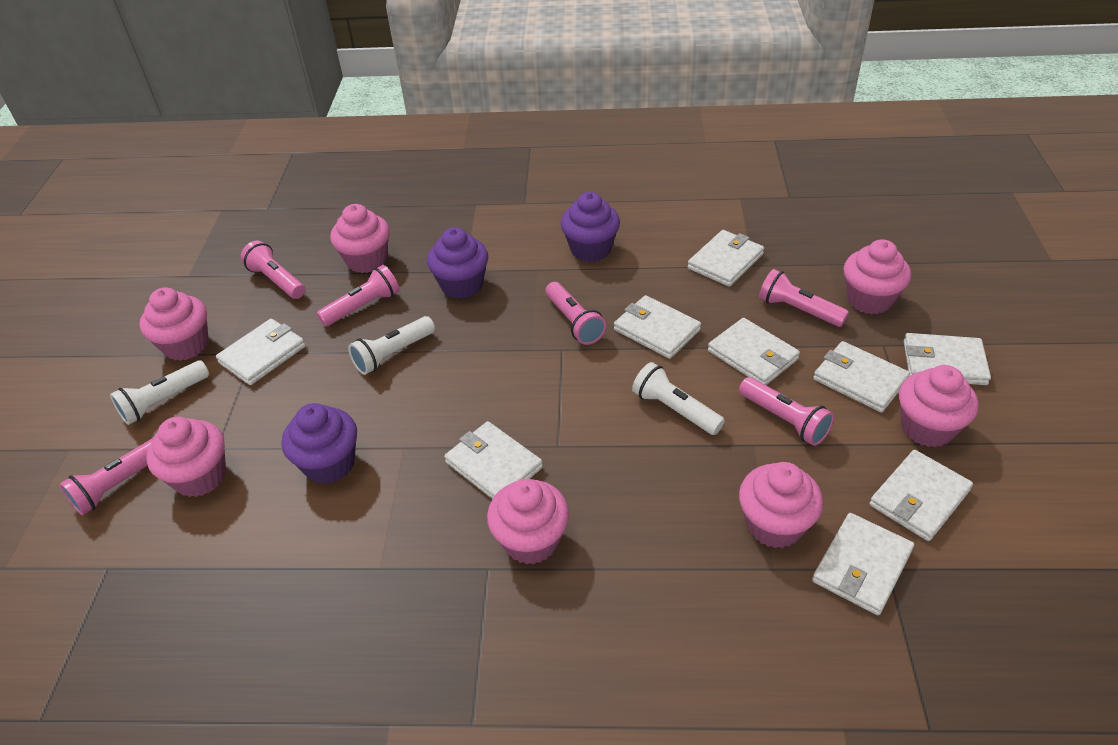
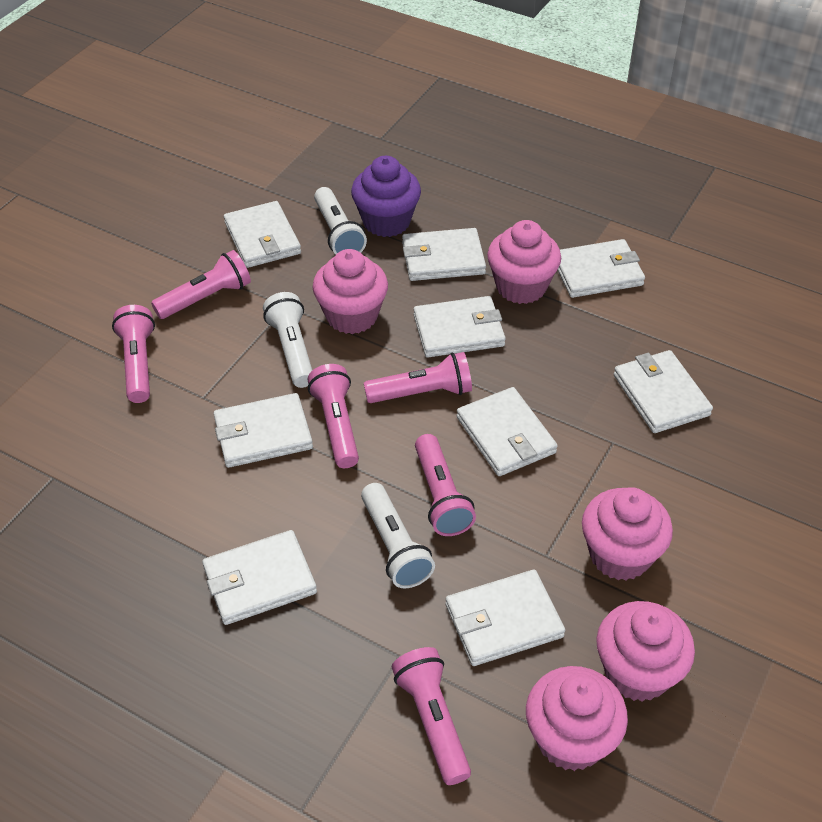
pink cupcake: [139,287,209,361] [147,417,226,497] [330,204,390,273] [487,479,569,565] [739,462,823,548] [843,239,911,314] [899,365,979,447] = 7 -> [313,249,388,334] [487,220,561,304] [526,666,628,771] [582,487,673,580] [596,601,695,702] = 5
purple cupcake: [282,403,357,484] [427,227,488,299] [561,192,620,262] = 3 -> [351,156,421,237] = 1

